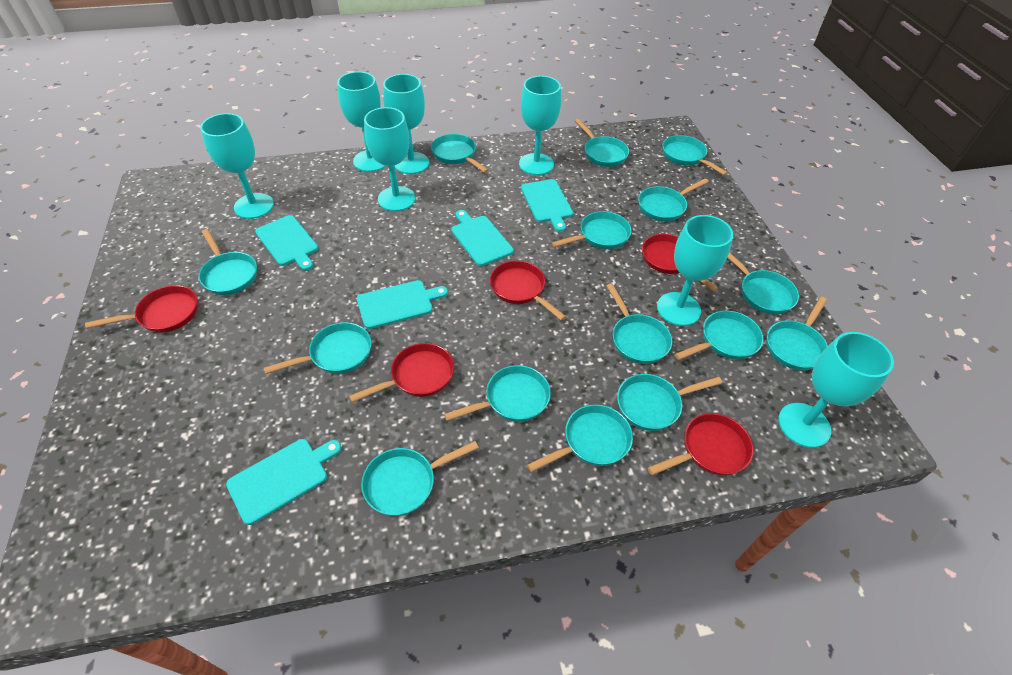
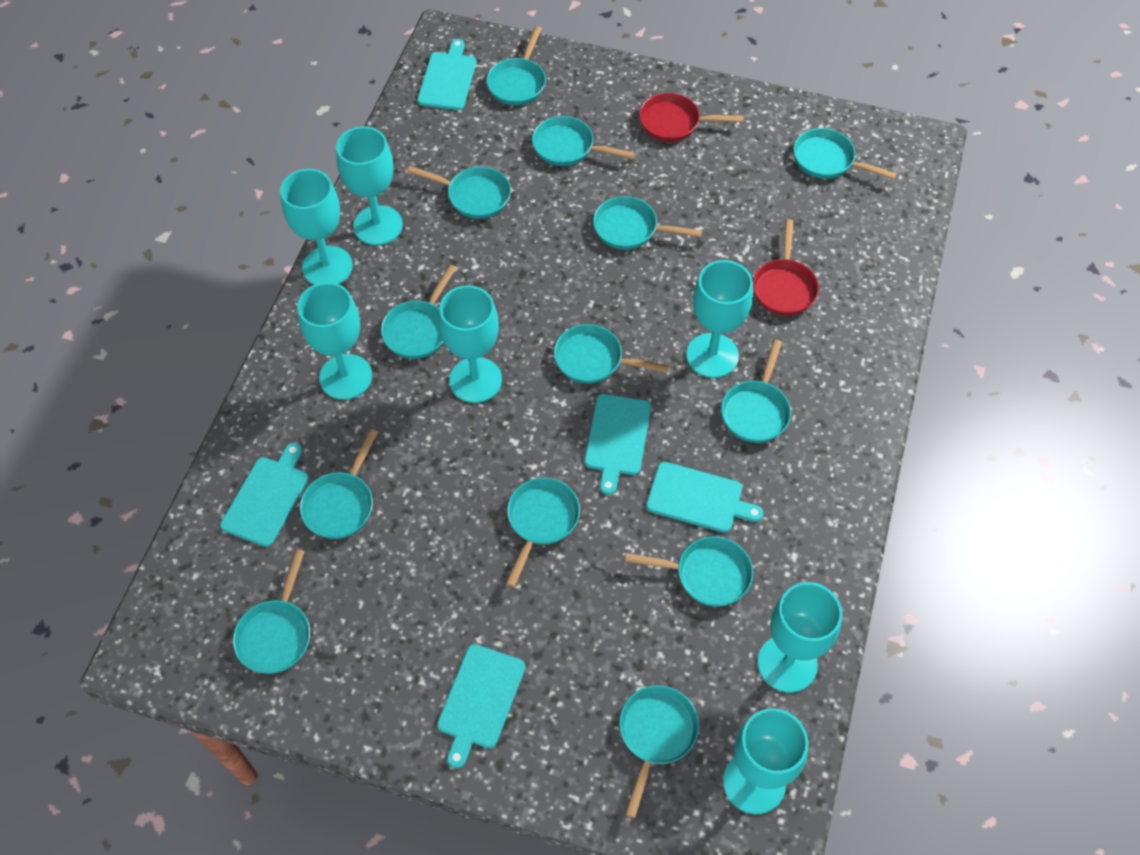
red pan: [85,285,198,333] [349,343,454,403] [490,261,566,321] [642,234,718,291] [648,413,754,476] = 5 -> [639,93,744,142] [753,219,819,316] = 2
turquoise pan: [199,229,257,295] [264,322,372,374] [361,441,479,516] [431,134,489,173] [444,365,551,422] [527,404,633,472] [552,211,632,249] [575,119,629,167] [607,283,672,364] [617,374,722,431] [638,178,709,222] [662,135,728,175] [675,310,764,360] [727,252,799,314] [766,297,828,370] = 15 -> [233,549,310,674] [300,429,378,539] [381,265,456,359] [407,166,511,219] [486,26,546,105] [506,478,580,587] [532,116,634,166] [554,324,669,384] [593,196,702,250] [619,685,699,818] [625,536,753,607] [721,339,791,443] [793,128,897,180] = 13

